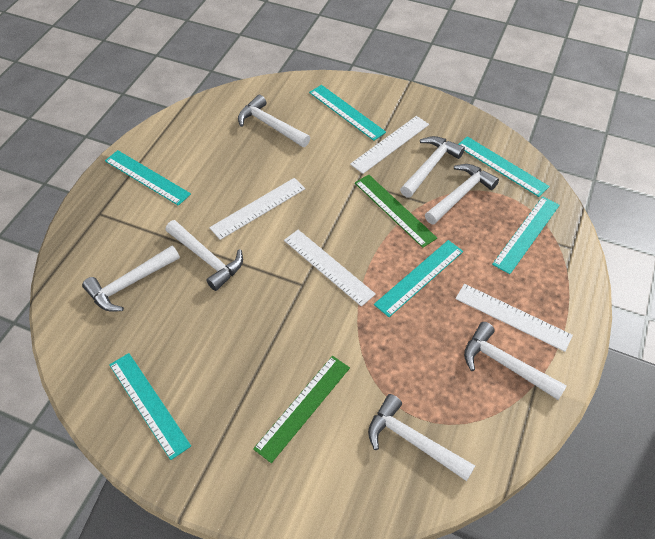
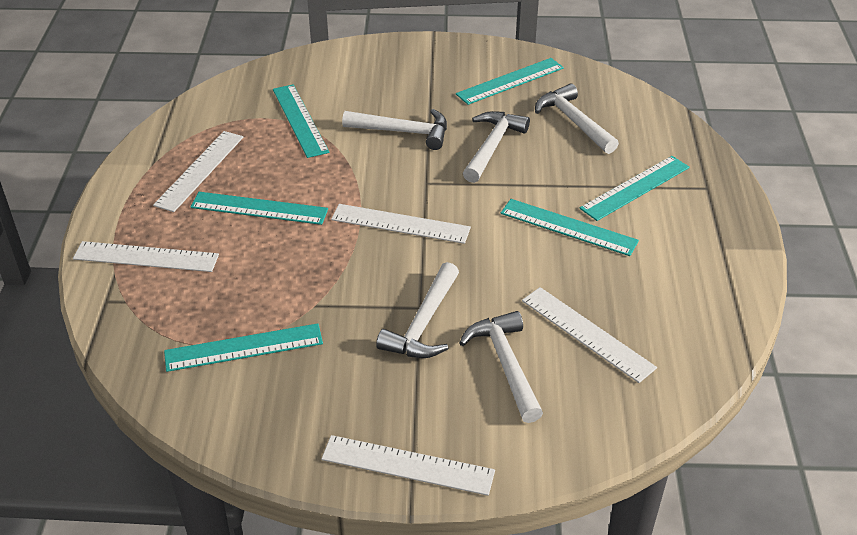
green ruler: [253,356,350,463] [355,174,437,248] = 2 -> none = 0
white hammer: [82,246,180,312] [166,220,243,291] [238,95,310,147] [368,394,475,481] [400,136,465,198] [425,164,499,224] [464,322,567,400] = 7 -> [342,109,447,150] [376,262,459,358] [459,311,543,423] [463,111,530,183] [535,84,619,154] = 5
white ruler: [209,178,305,240] [284,230,376,307] [350,116,429,174] [455,284,573,352] = 4 -> [73,241,219,272] [153,131,244,212] [321,435,495,496] [331,204,471,244] [522,287,657,383] = 5

